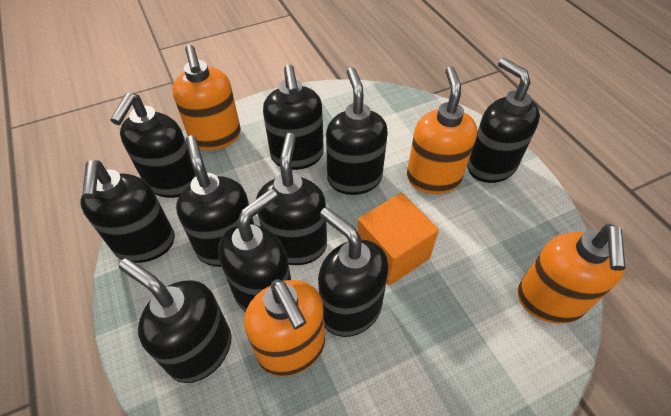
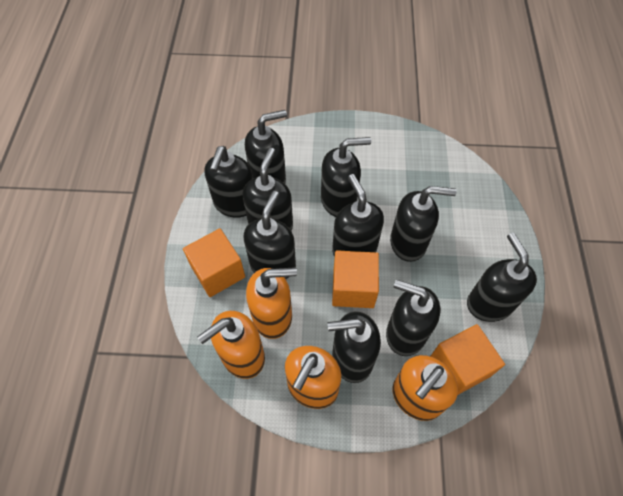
orange cube: [357,193,439,286] = 1 -> [183,228,245,297] [332,250,379,308] [430,324,505,395] = 3

